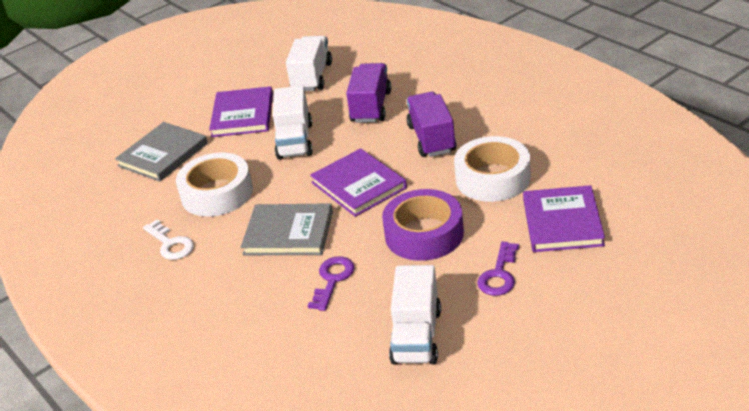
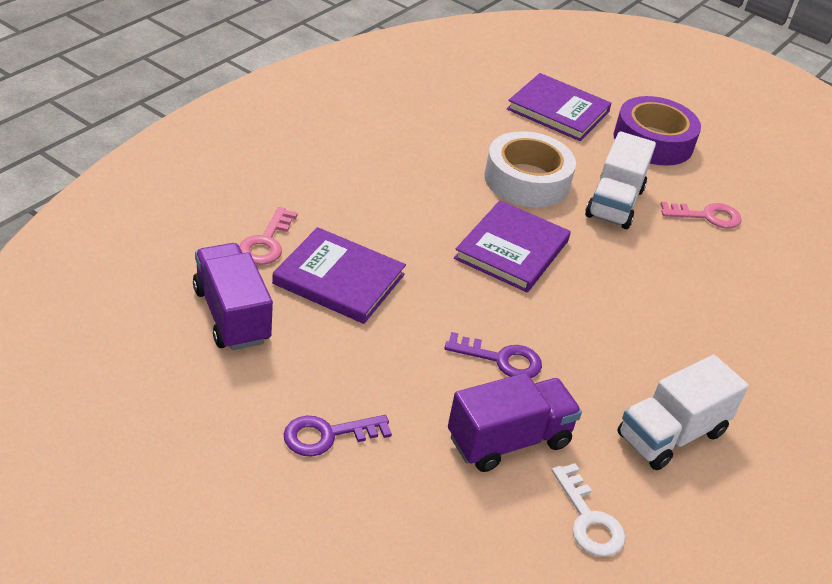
grey book: [115,122,208,182] [241,203,333,255] = 2 -> none = 0
pink key: none = 0 -> [239,207,298,265] [660,202,742,229] = 2
white tape: [176,153,253,217] [454,136,531,202] = 2 -> [484,131,576,207] = 1
white truck: [273,85,313,160] [286,36,332,91] [389,265,441,365] = 3 -> [585,131,656,229] [617,355,749,470] = 2

